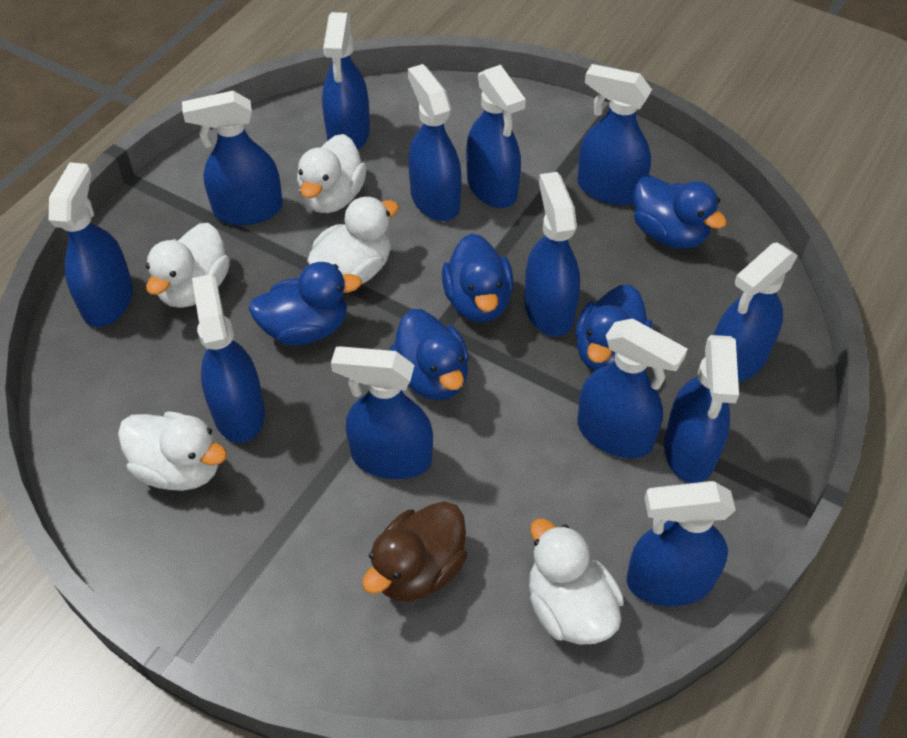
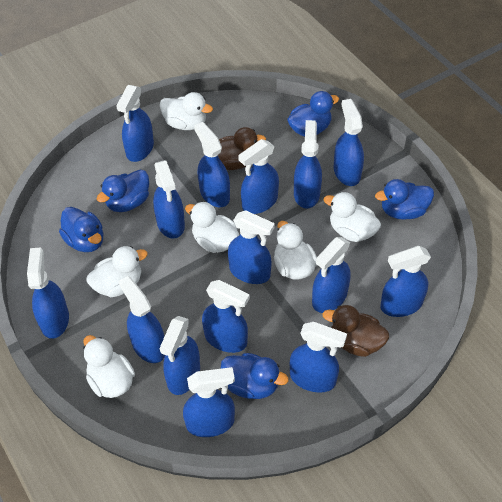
blue spray bottle: [48,162,133,327] [182,91,283,225] [192,274,265,443] [322,12,370,150] [331,346,433,479] [408,64,462,221] [466,65,526,208] [524,172,580,336] [577,64,652,205] [578,318,688,458] [627,481,736,606] [664,335,739,483] [714,242,798,382] = 13 -> [27,248,69,339] [116,85,154,162] [118,276,165,363] [153,160,185,239] [160,316,200,395] [183,367,235,437] [194,122,230,207] [202,280,250,353] [228,210,275,284] [238,139,279,214] [290,322,347,393] [294,120,322,209] [312,237,351,313] [334,99,364,186] [380,246,431,317] = 15
brown duck: [362,501,467,602] = 1 -> [218,127,266,170] [323,305,389,357] = 2
white duck: [118,411,227,491] [146,223,230,308] [297,134,367,213] [307,196,399,284] [529,518,624,645] = 5 -> [83,335,135,398] [86,246,148,297] [160,92,213,130] [185,201,239,253] [274,221,317,280] [324,192,381,242] = 6

